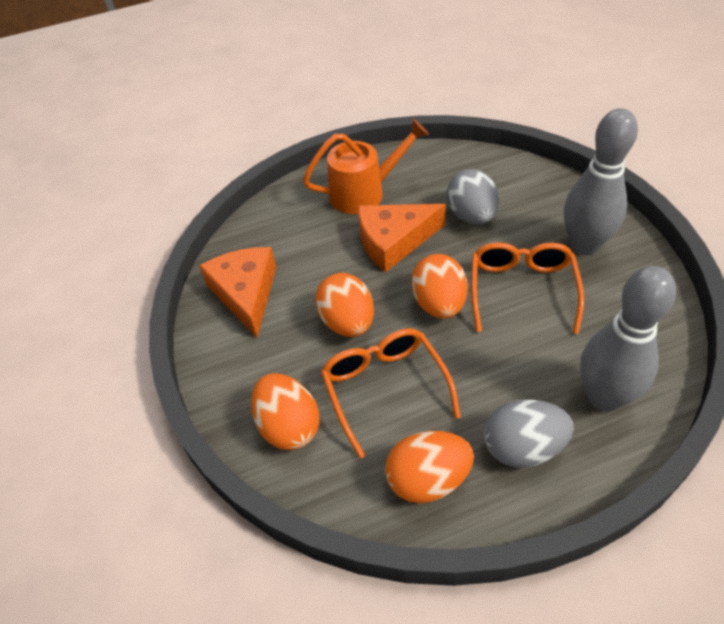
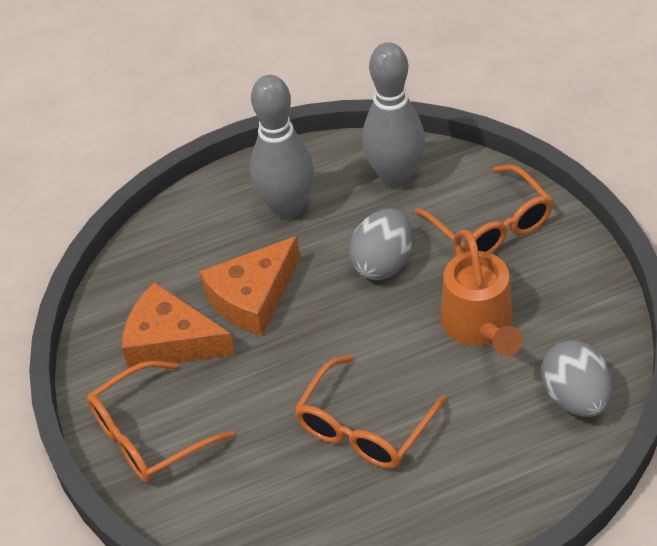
orange egg: [251,373,320,450] [315,273,374,337] [385,431,474,503] [411,254,468,319] = 4 -> none = 0
orange glasses: [321,328,461,459] [471,242,584,334] = 2 -> [87,361,235,483] [294,355,447,469] [415,165,553,254] = 3

